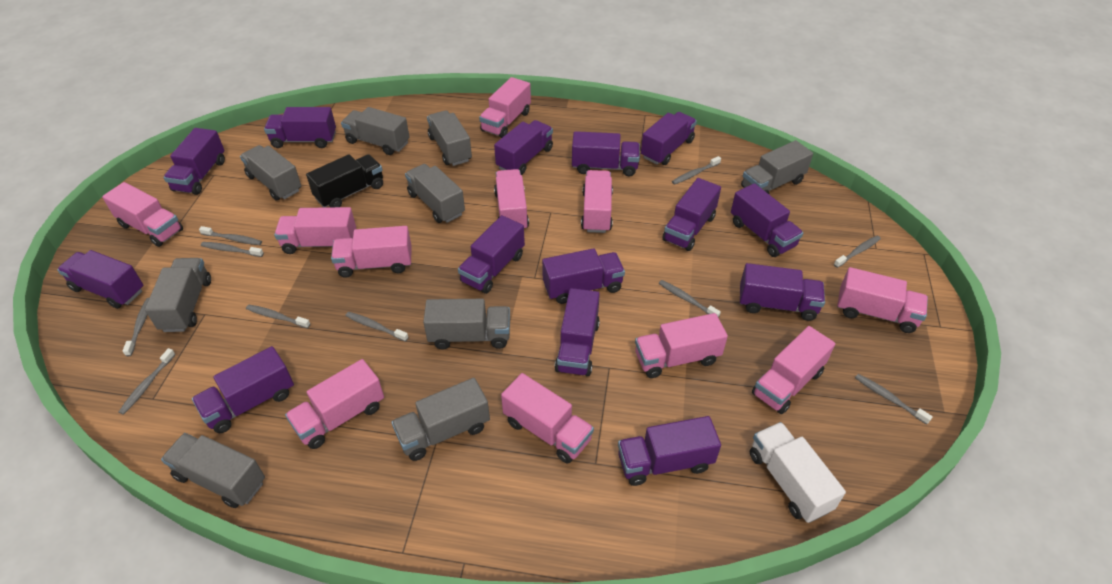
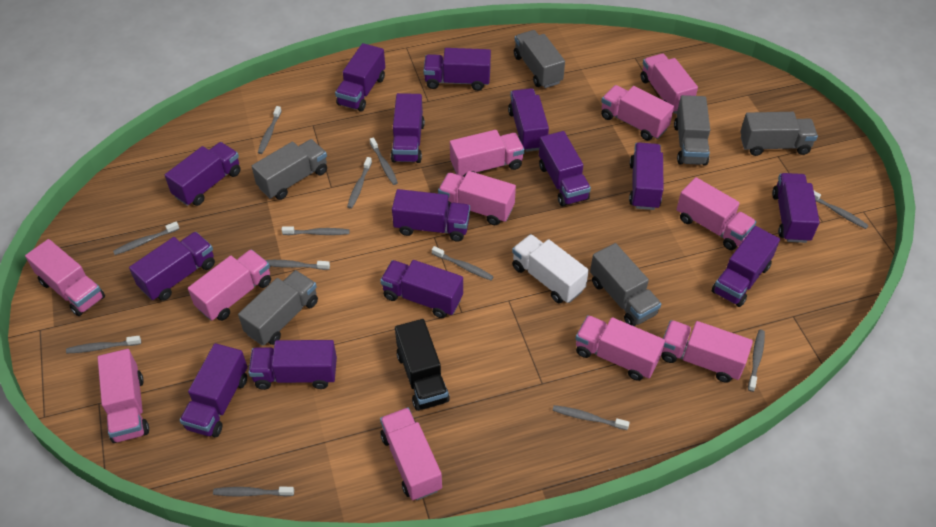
grey toothbrush: [119,348,176,415] [122,298,149,356] [199,226,262,245] [201,242,264,257] [246,305,310,328] [345,312,409,342] [659,280,721,318] [672,156,721,185] [834,236,881,268] [855,374,933,424] = 10 -> [66,336,141,353] [113,222,179,255] [213,487,294,497] [258,106,282,154] [266,260,330,270] [282,226,350,235] [347,157,372,209] [370,137,398,185] [432,246,494,280] [552,405,630,430] [748,330,765,392] [814,191,869,229] = 12
grey truck: [145,258,211,332] [161,433,265,508] [240,145,301,200] [341,107,410,155] [391,378,490,461] [405,164,465,223] [423,299,510,349] [427,110,472,166] [741,140,813,194] = 9 -> [238,270,318,346] [252,139,327,200] [514,30,565,88] [590,243,661,326] [674,95,710,166] [740,112,818,156] = 6

